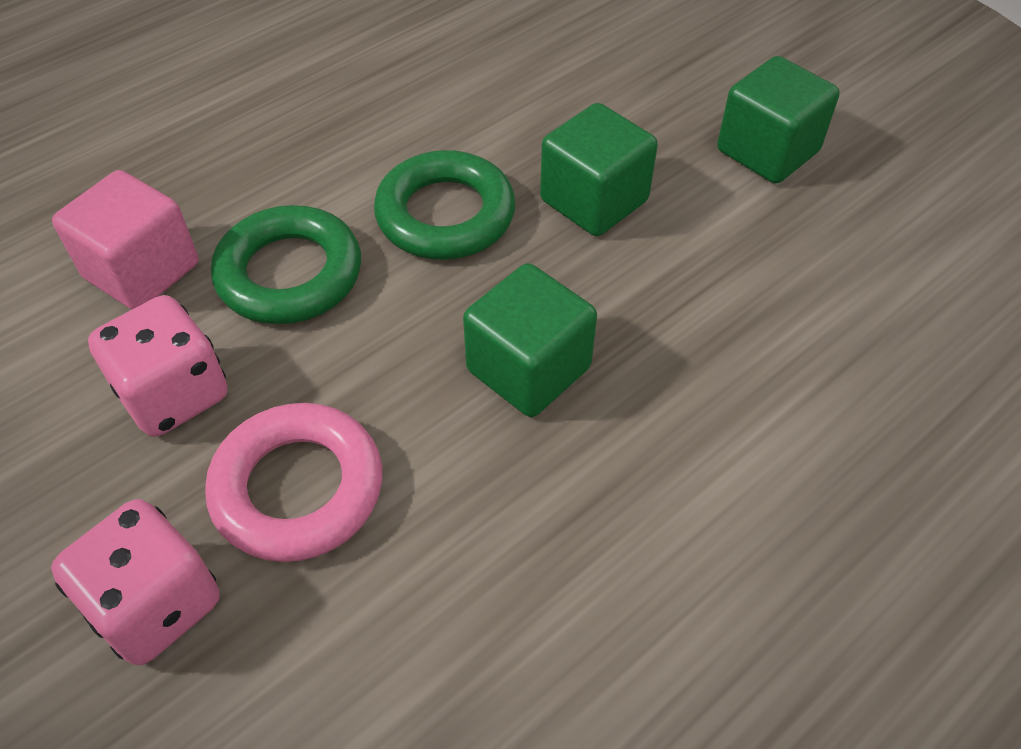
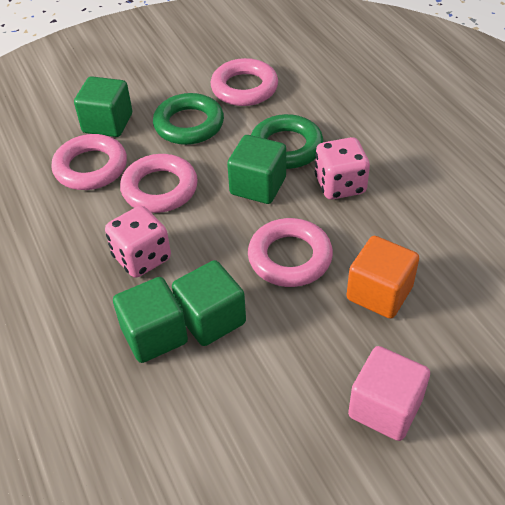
green cube: [463,263,597,417] [540,103,658,236] [717,56,840,183] = 3 -> [74,76,132,137] [113,277,188,363] [172,260,246,346] [227,135,286,204] = 4
orange cube: none = 0 -> [346,236,419,319] = 1
pink ring: [205,403,382,562] = 1 -> [51,134,127,190] [120,154,198,213] [211,58,278,106] [248,218,333,287] = 4

